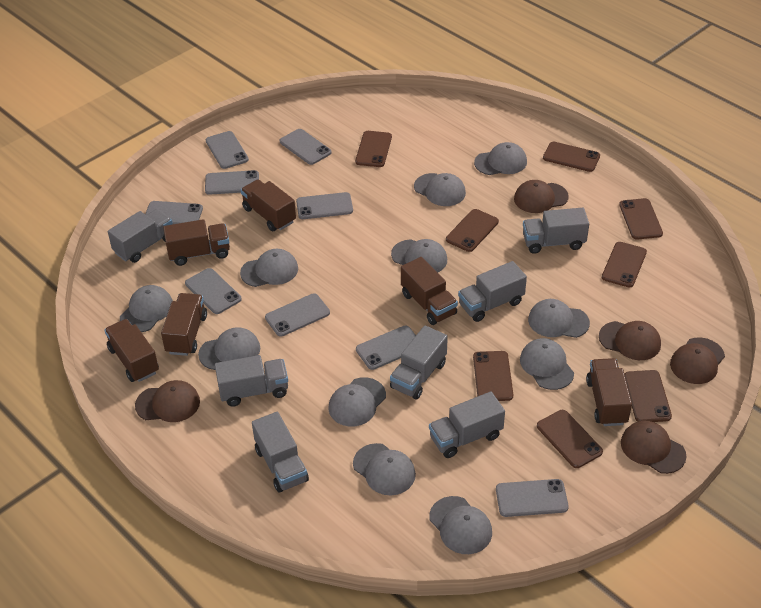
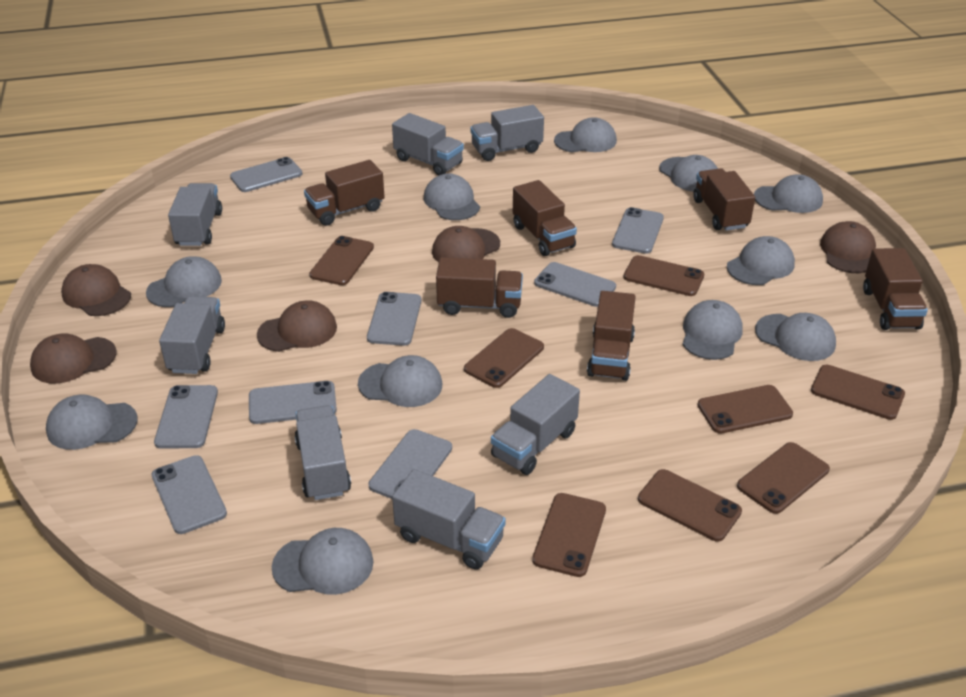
grey phone: [145,201,203,224] [185,268,242,314] [205,170,259,195] [206,131,249,169] [265,294,330,337] [280,129,332,165] [296,192,353,219] [356,326,416,370] [496,479,569,517] = 9 -> [152,455,227,534] [154,385,218,449] [230,157,302,192] [249,381,337,424] [367,292,421,346] [368,429,452,499] [534,262,616,307] [612,207,664,254] = 8

